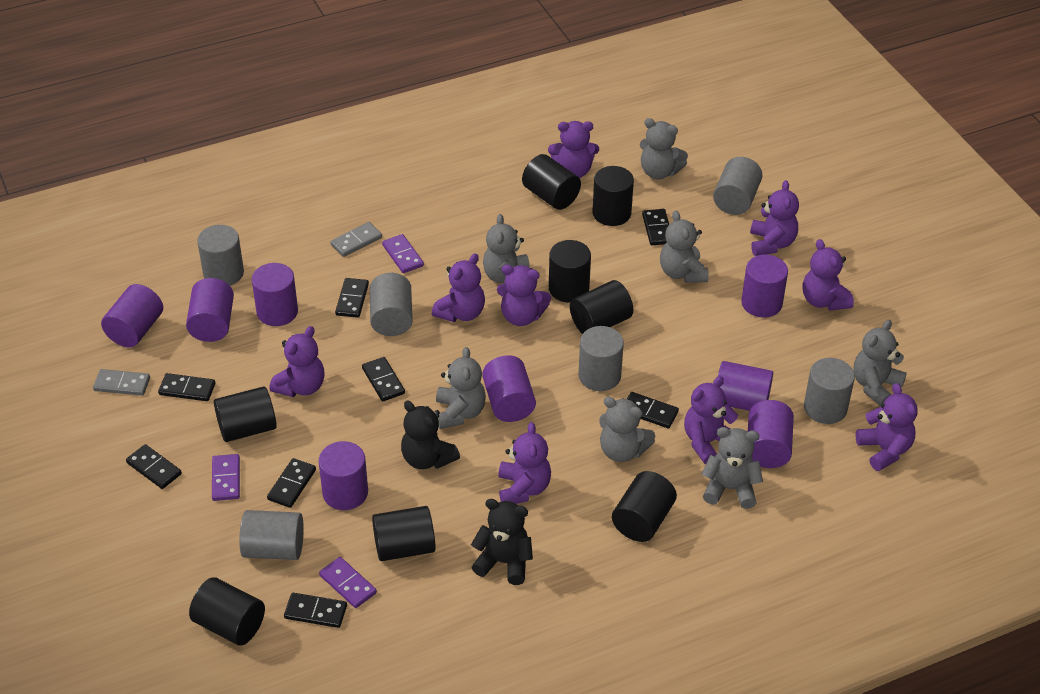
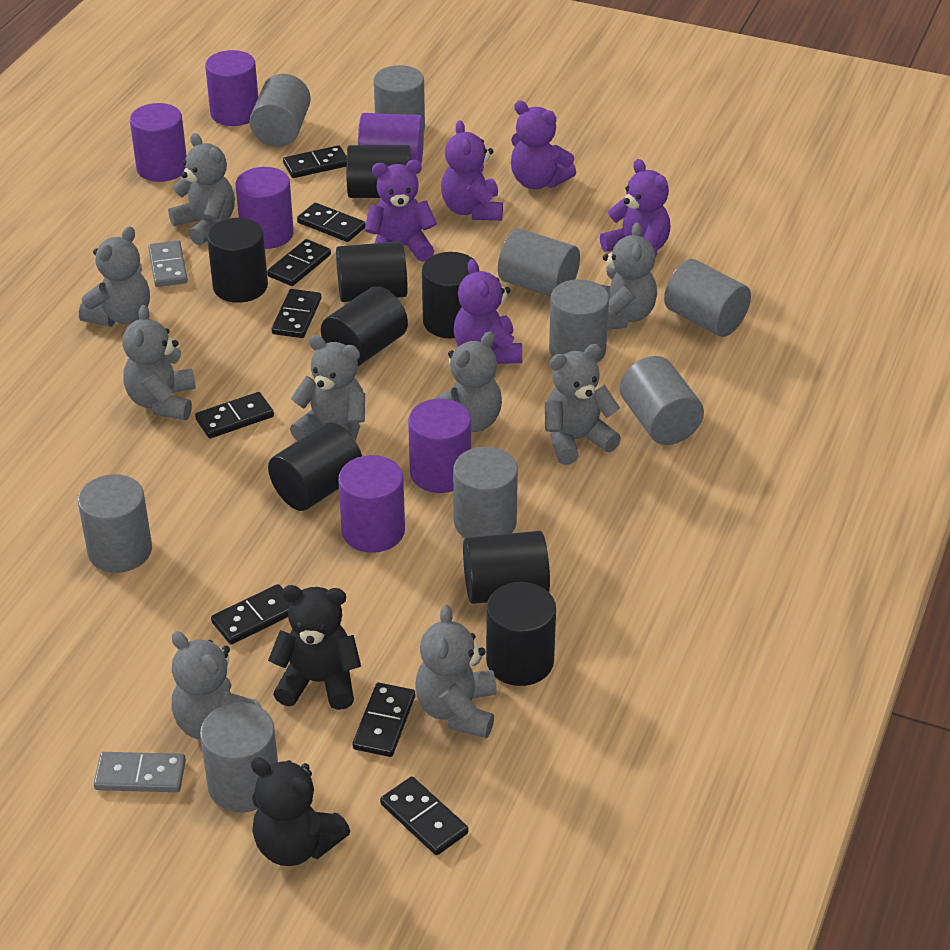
grey cylinder: [197,225,244,285] [239,510,304,560] [370,273,413,336] [578,326,624,391] [713,157,762,215] [804,358,855,424] = 6 -> [78,474,152,573] [200,702,278,812] [250,74,311,147] [374,65,425,130] [453,447,518,538] [498,228,580,297] [549,279,609,363] [620,356,704,445] [664,259,751,337] = 9
grey teddy bear: [436,347,486,429] [483,214,529,284] [599,397,655,462] [640,118,688,179] [660,211,709,283] [702,427,763,509] [853,320,907,406] = 7 -> [79,227,150,327] [123,305,196,420] [168,133,235,245] [171,631,262,740] [290,335,365,441] [415,605,497,738] [433,331,502,432] [545,344,621,465] [599,222,657,330] = 9
purple cylinder: [101,284,163,347] [186,278,234,342] [252,263,298,326] [319,441,368,510] [482,355,536,422] [718,361,773,411] [741,255,788,318] [748,400,794,468] = 8 -> [130,103,187,182] [205,50,258,126] [236,167,294,249] [338,455,405,553] [358,113,424,163] [408,399,471,493] = 6
purple domino: [212,454,240,501] [319,557,377,608] [382,234,424,273] = 3 -> none = 0
purple teddy bear: [270,326,325,397] [432,253,485,322] [497,265,551,326] [498,422,551,504] [548,121,599,178] [684,376,738,464] [750,180,799,256] [803,239,854,311] [856,383,918,471] = 9 -> [364,160,437,262] [441,120,503,221] [453,259,522,364] [511,101,576,189] [600,159,671,256] = 5

